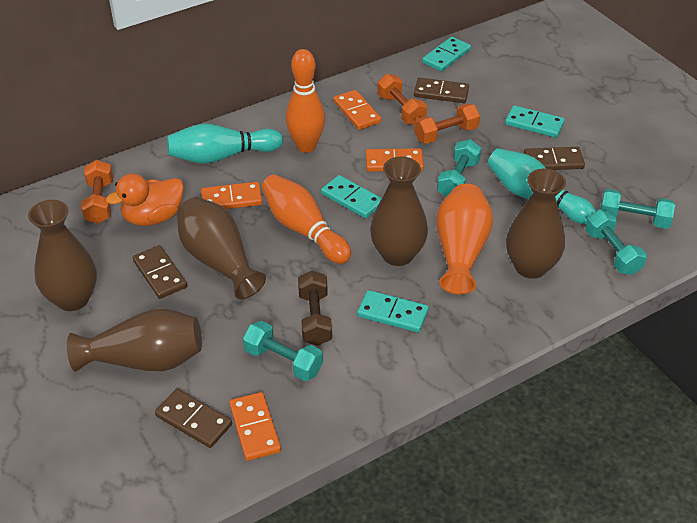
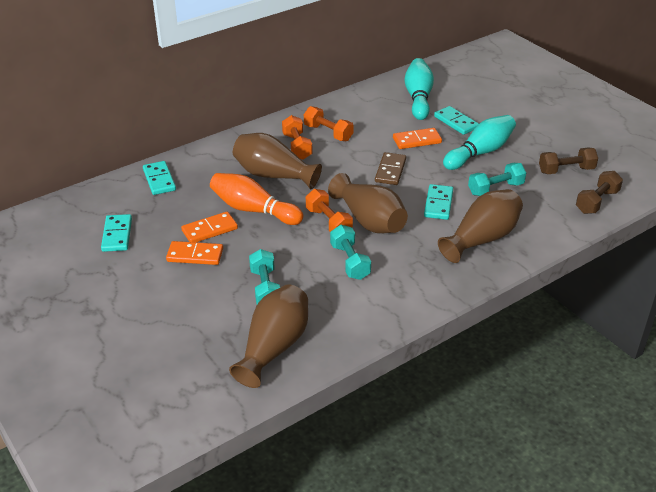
brown domino: [133,245,187,299] [155,389,232,448] [414,78,469,103] [524,147,585,170] = 4 -> [375,152,406,185] = 1
brown dumbbell: [298,271,332,346] = 1 -> [539,147,598,174] [576,171,623,214] = 2
brown vase: [28,200,97,311] [67,308,202,372] [177,197,266,299] [370,157,428,266] [506,169,566,279] = 5 -> [229,284,308,388] [233,133,322,189] [328,173,408,233] [438,189,523,263] = 4
orange bowling pin: [262,174,351,264] [286,49,325,153] = 2 -> [210,173,303,225] = 1
orange domino: [201,182,262,209] [229,392,281,461] [333,90,381,130] [366,148,424,172] = 4 -> [166,241,223,265] [181,212,238,242] [393,128,442,149] = 3
orange duck: [106,173,184,226] = 1 -> none = 0
orange vase: [436,184,493,295] = 1 -> none = 0
turquoise dumbbell: [243,321,323,381] [437,139,481,197] [585,209,647,275] [600,189,675,229] = 4 -> [249,249,280,304] [330,225,371,280] [468,163,526,196] = 3

